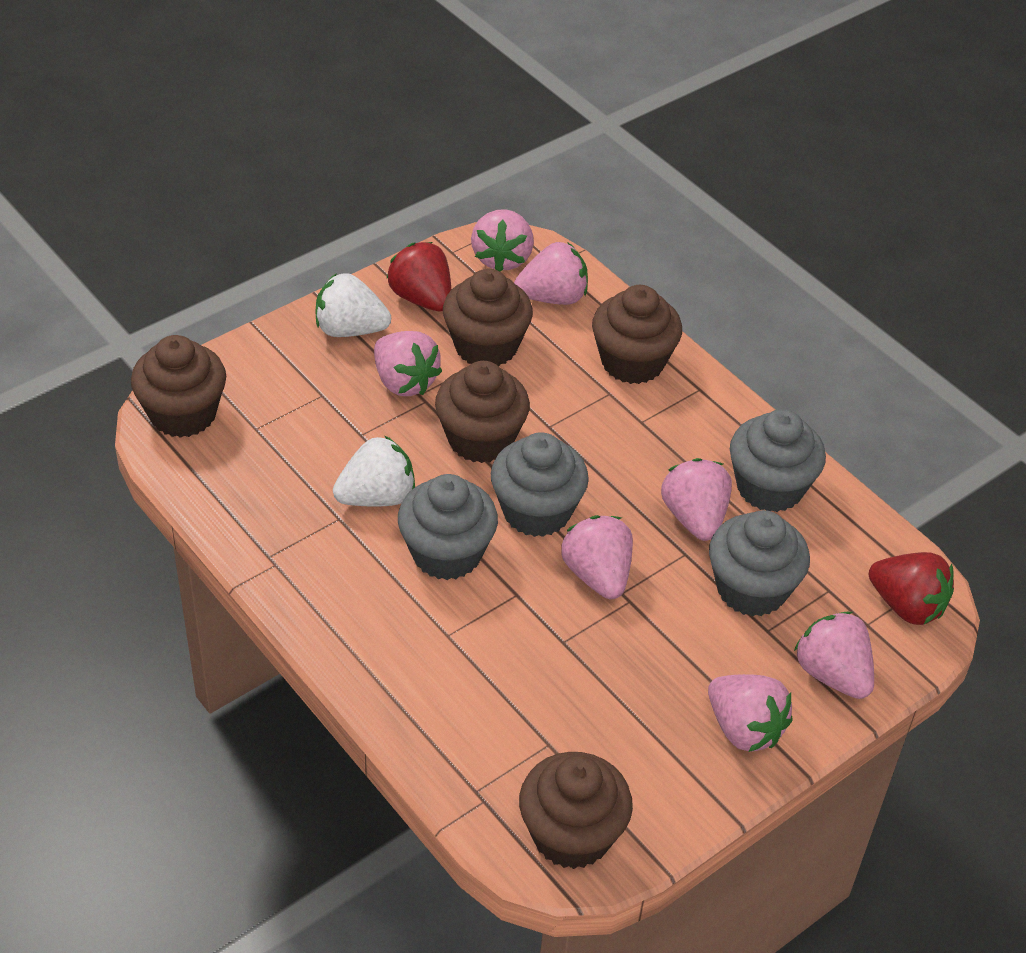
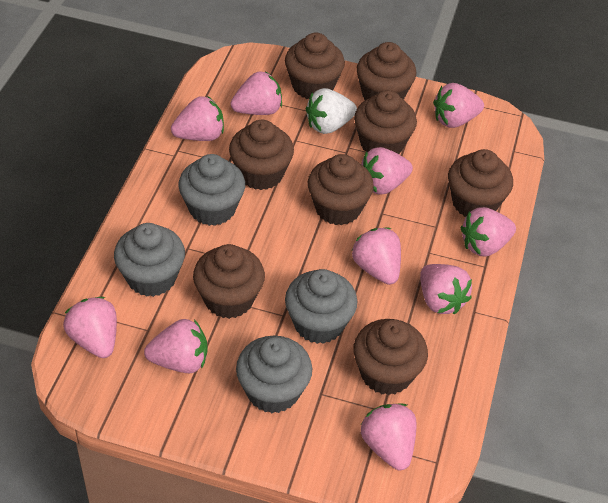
brown cupcake: [131,335,226,438] [435,361,530,463] [443,269,533,366] [519,752,633,869] [592,285,682,384] = 5 -> [193,244,265,319] [229,120,294,190] [285,33,345,99] [308,154,374,225] [353,319,428,395] [354,90,417,154] [356,42,416,100] [448,149,513,217] = 8
pink strawberry: [374,331,442,396] [471,209,534,271] [514,242,588,305] [561,515,633,599] [661,458,732,541] [708,674,793,752] [794,612,874,699] = 7 -> [63,297,117,358] [144,319,208,373] [171,96,224,141] [231,71,282,115] [351,228,401,285] [361,147,413,195] [361,404,417,470] [420,264,472,314] [433,83,484,128] [461,207,516,256] = 10
red strawberry: [386,242,451,311] [869,552,954,625] = 2 -> none = 0
white strawberry: [316,273,391,337] [333,435,415,507] = 2 -> [306,88,357,134] = 1

